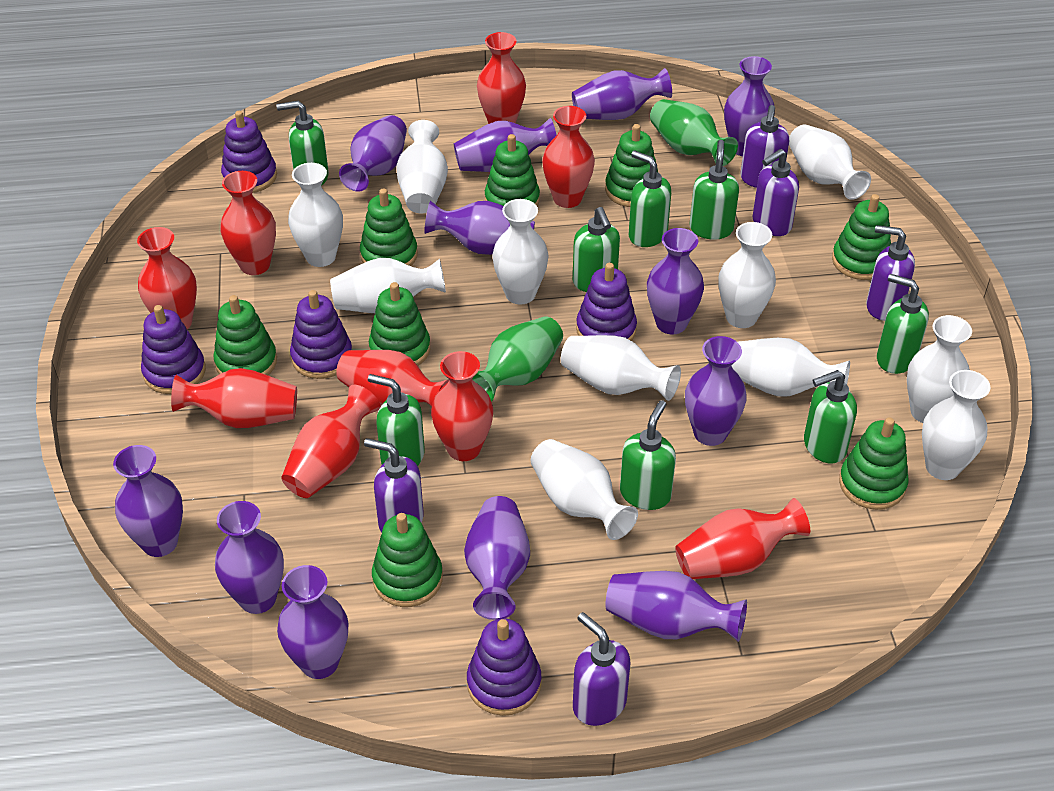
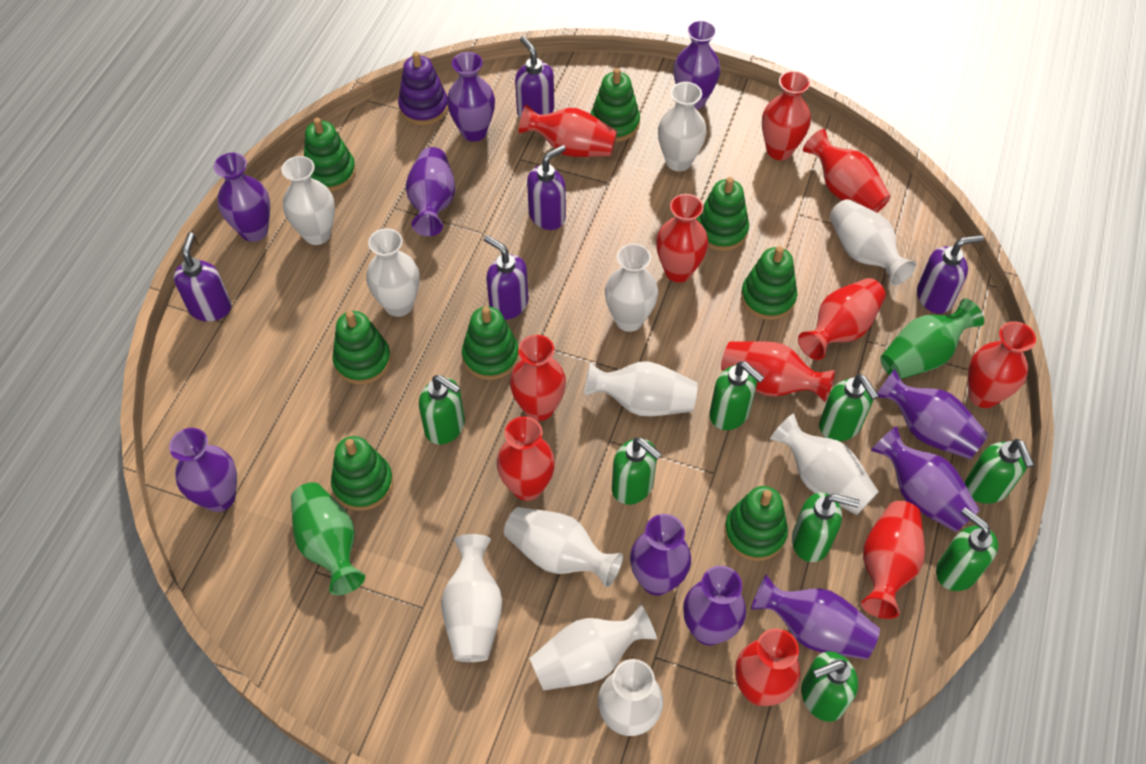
purple stacking toy: [141,305,206,394] [221,111,277,193] [290,290,352,379] [467,618,541,716] [576,263,637,341] = 5 -> [398,52,448,125] = 1
purple vase: [113,445,183,557] [215,501,284,614] [277,565,348,679] [339,115,407,192] [424,201,535,255] [454,118,557,172] [464,496,530,620] [572,68,672,120] [606,571,747,642] [647,228,704,335] [685,336,747,446] [724,56,775,156] = 12 -> [169,428,237,512] [214,153,270,242] [406,147,455,236] [447,52,495,142] [630,514,691,596] [673,20,721,109] [683,566,746,645] [751,575,880,659] [871,426,980,532] [877,369,989,459] = 10
red vase: [137,227,197,329] [171,368,297,428] [220,171,276,275] [281,385,380,498] [336,350,449,407] [431,351,493,461] [477,32,526,124] [542,106,595,208] [675,498,810,579] = 9 -> [496,416,555,501] [510,335,566,421] [519,104,617,157] [656,194,708,283] [721,341,835,402] [735,629,800,706] [762,71,811,160] [798,278,886,360] [803,129,891,212] [861,501,925,619] [968,321,1036,408] = 11

